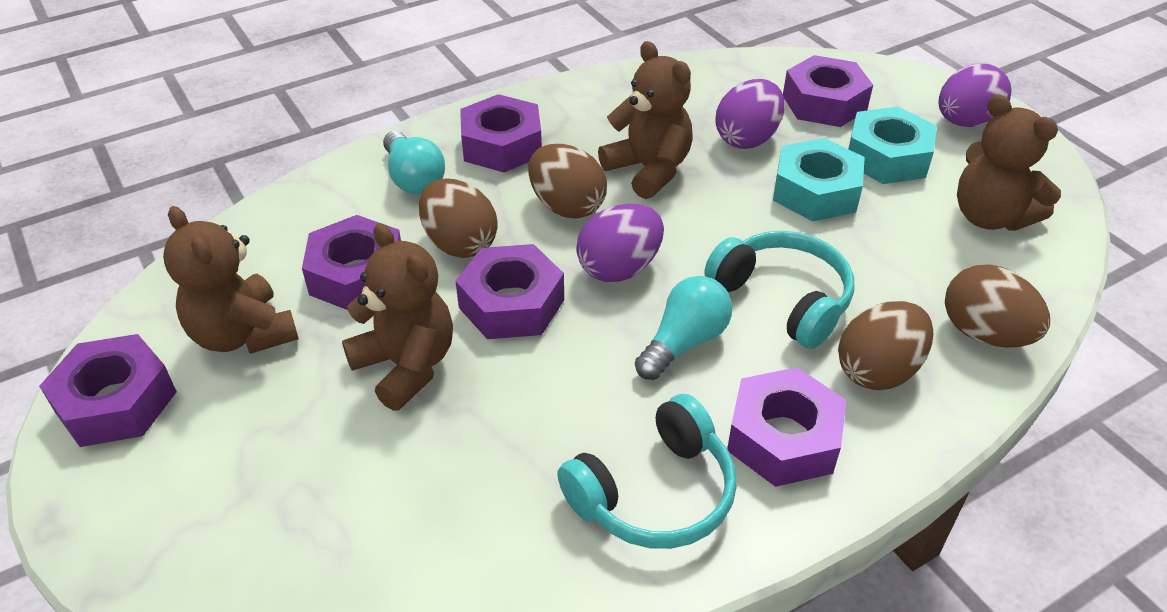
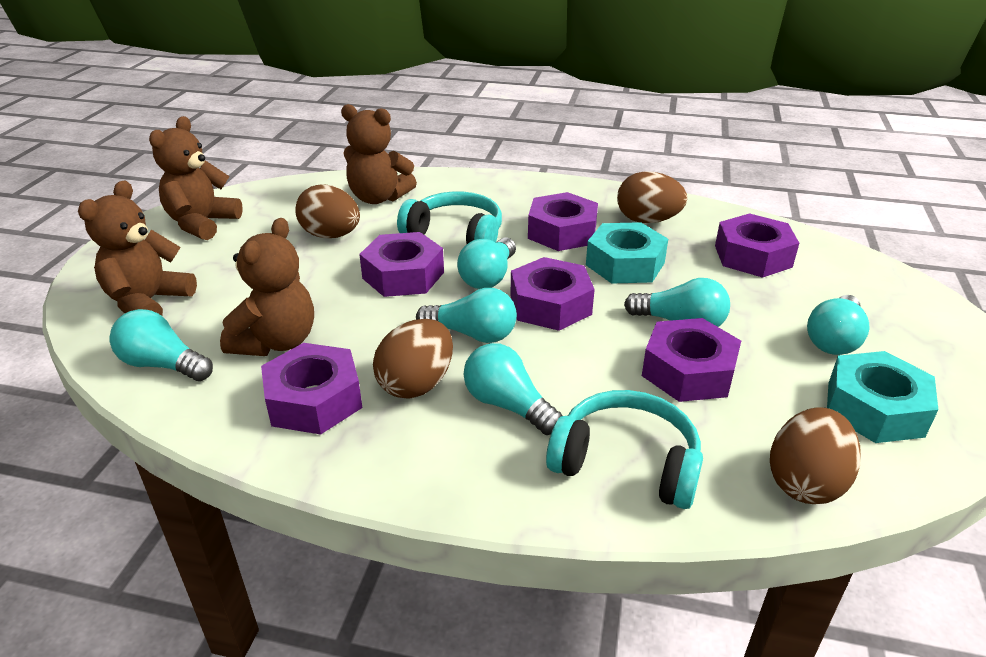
purple egg: [576,203,664,282] [715,79,785,149] [938,64,1011,127] = 3 -> none = 0
turquoise light bulb: [383,131,445,194] [635,276,732,380] = 2 -> [109,309,213,381] [416,288,517,343] [457,238,516,289] [464,343,562,435] [624,278,730,327] [807,295,869,355] = 6

